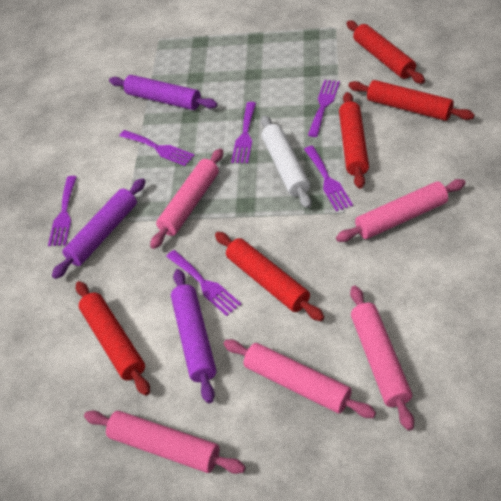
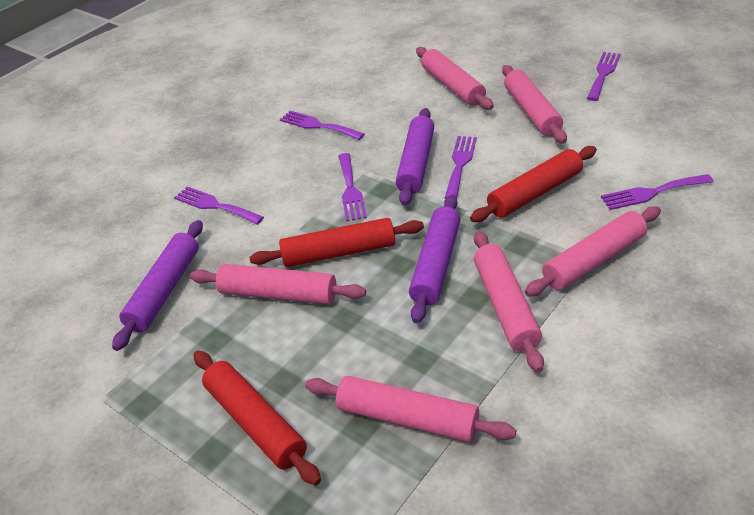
pink rolling pin: [84,410,246,474] [150,149,223,249] [224,339,376,418] [336,179,466,242] [350,286,414,431] = 5 -> [190,264,366,304] [305,376,516,442] [416,47,494,110] [474,231,544,372] [502,65,567,144] [525,206,661,297] = 6
red rolling pin: [76,281,150,396] [215,232,324,321] [339,92,369,189] [346,20,425,84] [348,80,475,121] = 5 -> [194,351,321,485] [250,218,424,267] [470,146,597,222] = 3
white rolling pin: [261,115,312,208] = 1 -> none = 0

